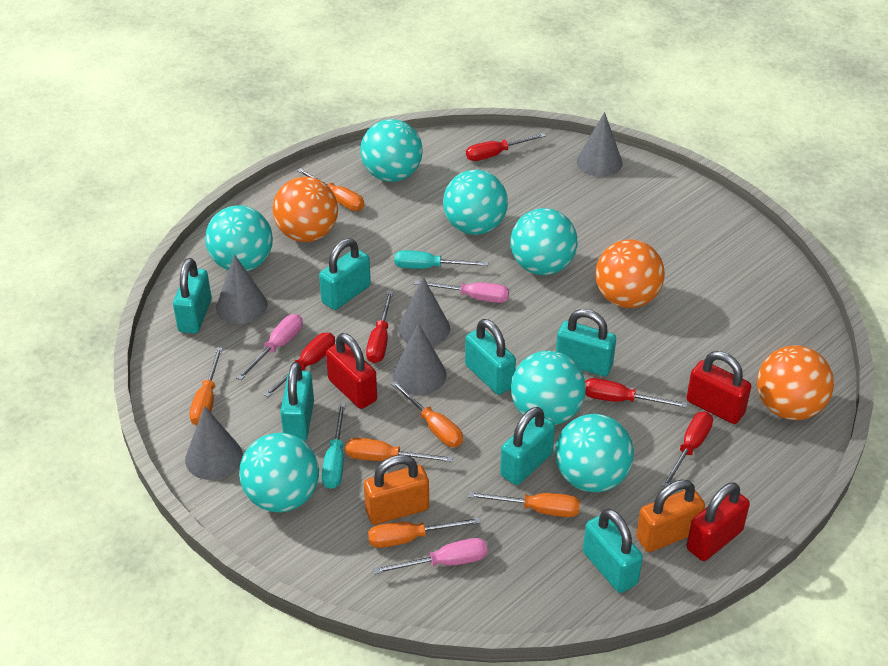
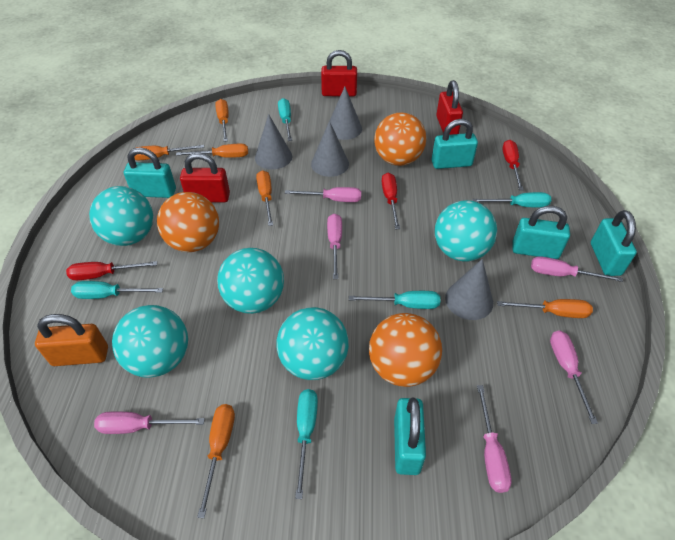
grey cone: [185,406,243,480] [216,254,267,324] [392,323,446,395] [398,277,450,346] [577,112,623,177] = 5 -> [255,114,292,169] [311,121,349,177] [330,87,362,140] [445,259,493,320] = 4
orange padlock: [364,455,429,525] [636,479,705,552] = 2 -> [35,314,108,366] = 1
pink screwdriver: [236,314,302,380] [373,538,488,574] [414,280,509,303] = 3 -> [94,411,205,434] [285,187,361,202] [327,214,342,279] [477,385,512,493] [531,256,623,282] [550,330,598,424] = 6
red screwdriver: [264,333,335,398] [366,291,393,363] [466,133,546,161] [585,378,687,408] [662,412,713,487] = 5 -> [66,261,157,280] [382,173,400,229] [502,140,524,190] = 3
turquoise ball: [205,205,273,271] [239,433,319,512] [360,119,423,182] [443,170,508,235] [510,208,577,275] [511,351,586,425] [555,414,634,492] = 7 -> [89,186,153,246] [112,305,188,378] [217,248,284,314] [277,307,349,380] [435,200,497,261] = 5
turquoise padlock: [173,258,212,334] [280,362,314,441] [319,238,371,310] [465,319,516,395] [500,407,555,485] [556,309,616,376] [583,509,643,593] = 7 -> [124,147,176,198] [394,398,426,475] [431,119,478,169] [512,206,570,259] [591,210,637,276] = 5
turquoise screwdriver: [322,403,346,489] [394,250,488,269] = 2 -> [71,281,163,299] [278,98,292,141] [295,389,318,499] [349,291,440,309] [472,192,551,207] = 5

